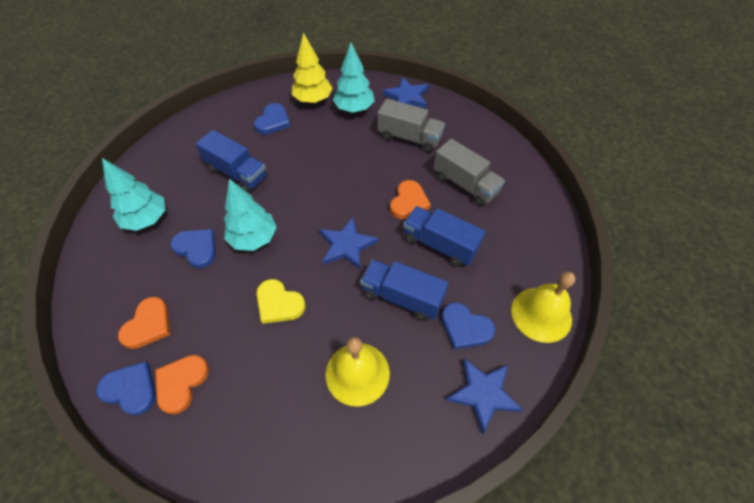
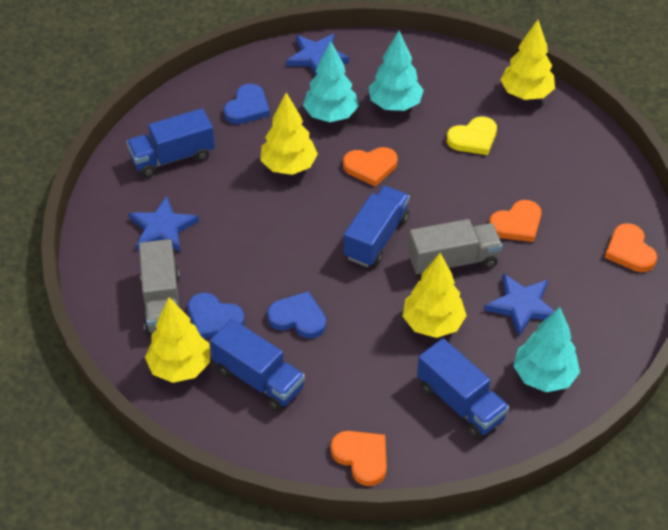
blue heart: [96,361,156,416] [170,229,216,268] [254,103,290,135] [441,302,495,349] = 4 -> [188,293,245,339] [224,84,270,124] [267,291,326,339] = 3
blue truck: [195,130,268,193] [360,259,449,321] [403,206,486,267] = 3 -> [127,108,215,178] [210,319,305,411] [344,186,410,267] [417,338,509,439] = 4
orange heart: [118,297,170,349] [155,355,209,415] [390,180,431,219] = 3 -> [331,431,387,486] [343,147,398,186] [489,200,541,242] [605,223,657,272] = 4
yellow bell: [326,337,390,407] [511,272,576,343] = 2 -> none = 0
yellow tree: [292,32,333,103] = 1 -> [145,298,210,383] [260,93,318,175] [403,253,467,338] [500,20,555,100] = 4

